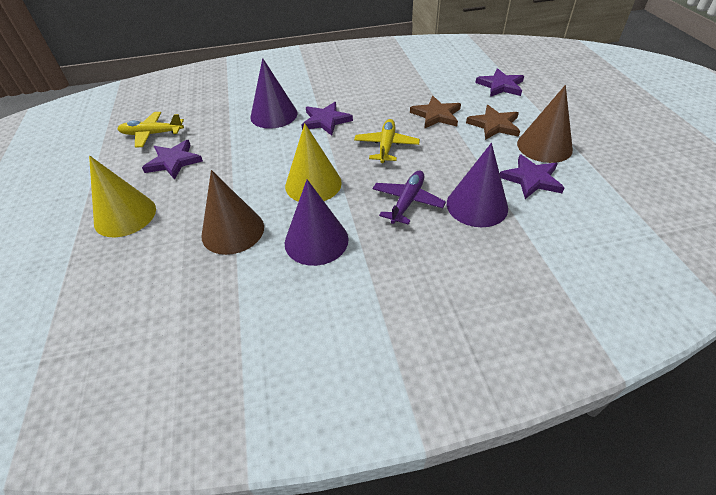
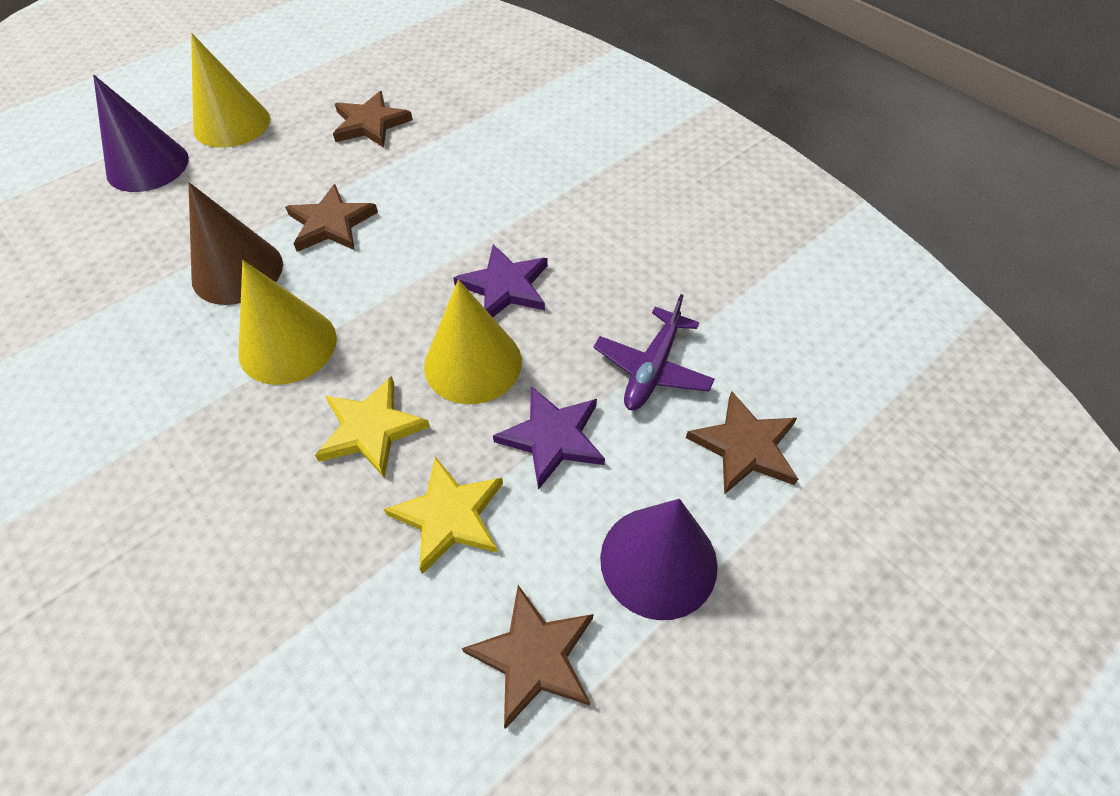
brown cone: [201,170,264,255] [517,85,573,163] = 2 -> [188,182,283,305] = 1
brown star: [410,96,461,129] [466,105,520,140] = 2 -> [285,184,378,252] [333,91,413,148] [462,585,594,729] [686,391,798,494] = 4
purple cone: [250,58,297,129] [285,179,348,266] [447,143,508,227] = 3 -> [93,75,189,192] [600,499,718,620] = 2
purple star: [142,140,203,180] [301,102,353,135] [475,68,524,97] [500,155,564,199] = 4 -> [453,244,548,317] [493,386,605,490] = 2
yellow cone: [89,155,156,237] [285,123,342,202] = 2 -> [191,33,270,148] [238,260,337,385] [424,279,522,404] = 3
yellow plane: [117,112,184,148] [354,119,420,163] = 2 -> none = 0
yellow star: none = 0 -> [315,376,430,478] [384,457,503,574] = 2

